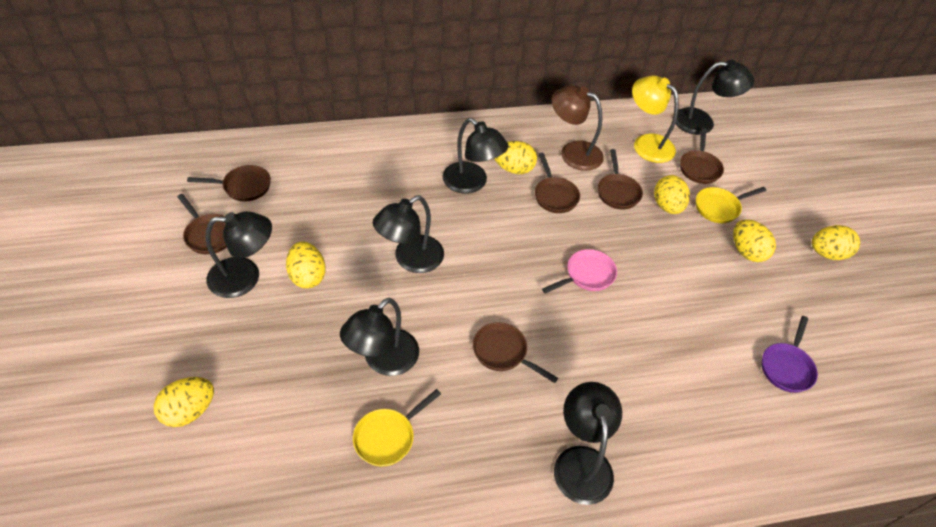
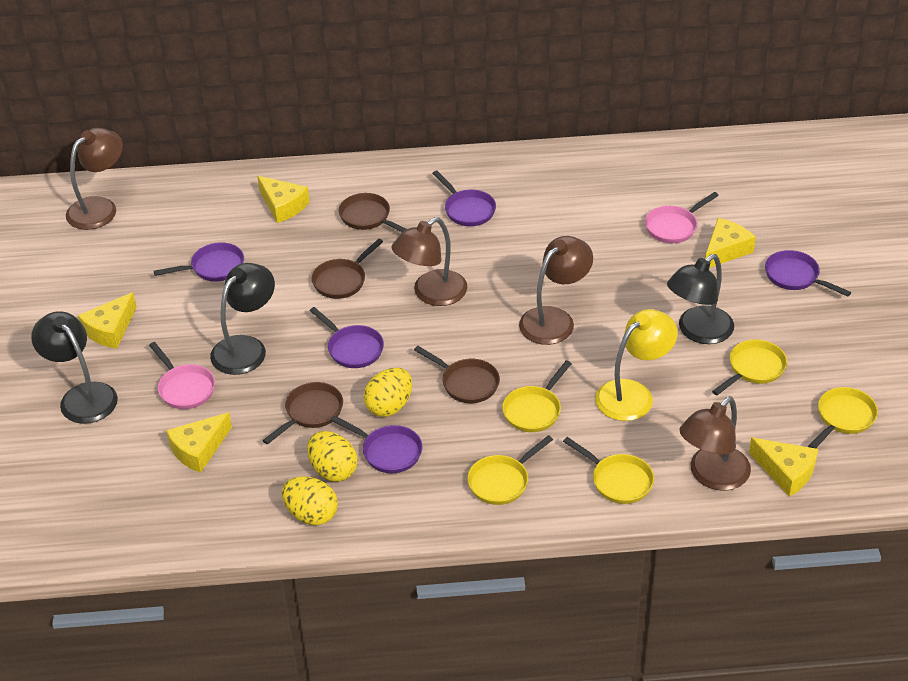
black lamp: [205,211,272,298] [340,298,419,376] [373,195,444,273] [443,118,509,194] [554,382,622,505] [675,60,754,135] = 6 -> [31,311,118,424] [210,263,275,375] [667,254,734,344] = 3
brown lamp: [552,85,604,171] = 1 -> [66,128,123,230] [392,217,467,306] [519,236,593,345] [680,396,751,491] = 4
brown pan: [177,194,227,254] [187,165,271,201] [473,322,558,383] [535,153,580,213] [598,149,643,210] [680,128,724,184] = 6 -> [263,382,343,444] [312,239,383,299] [339,193,406,232] [414,346,500,403] = 4
pink pan: [542,249,617,294] = 1 -> [149,342,215,409] [645,192,719,243] = 2
purple pan: [762,316,818,393] = 1 -> [154,242,244,282] [310,307,384,368] [331,415,423,473] [432,171,496,226] [765,250,851,297] = 5
yellow cheese: none = 0 -> [78,292,137,349] [166,412,232,473] [257,176,310,223] [705,218,756,268] [749,437,818,497] = 5
yellow egg: [154,377,214,427] [286,242,326,288] [494,141,537,174] [654,175,690,214] [733,219,776,262] [812,225,860,260] = 6 -> [282,476,338,525] [307,431,357,482] [364,368,412,417] = 3
yellow pan: [353,389,441,467] [696,187,766,223] = 2 -> [467,435,553,505] [502,360,572,432] [563,437,654,504] [712,339,787,395] [808,387,878,448] = 5

